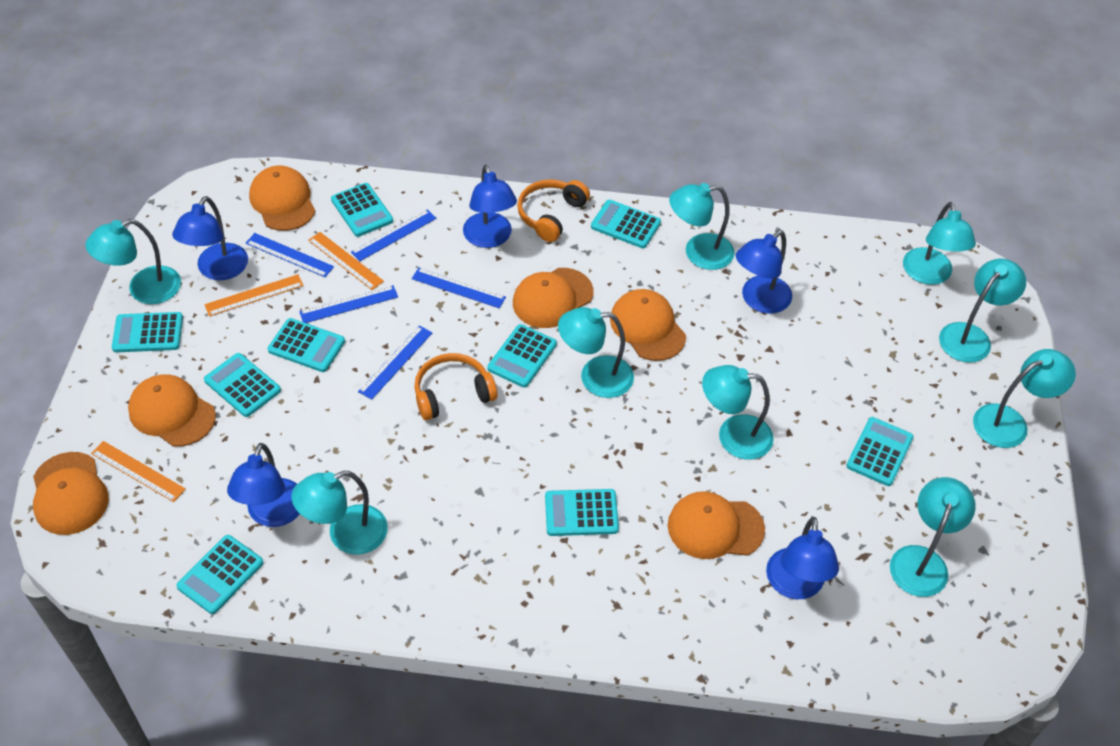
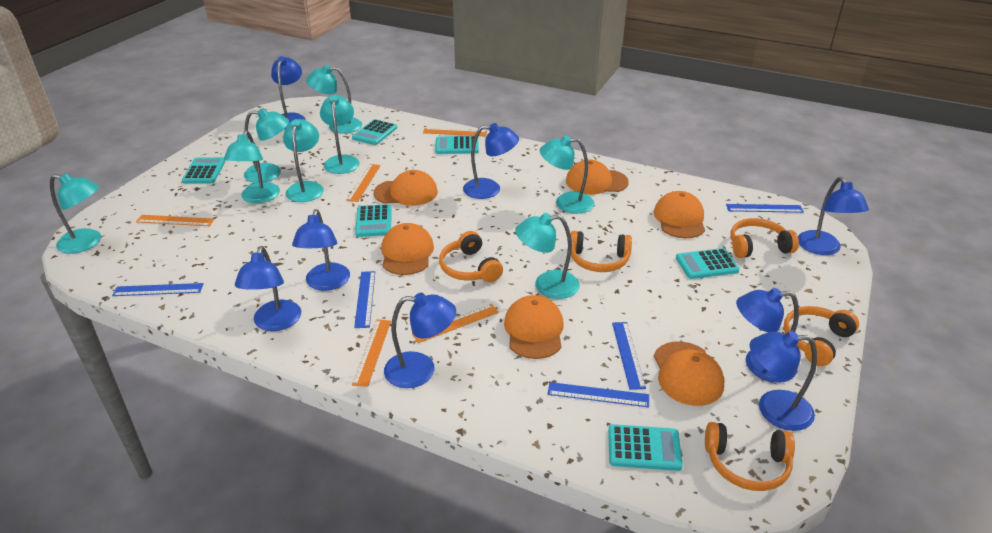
blue lamp: [172,196,248,280] [227,443,300,527] [463,164,517,248] [736,230,792,314] [766,517,839,599] = 5 -> [235,246,301,331] [271,56,305,127] [292,209,350,291] [384,293,456,388] [463,123,519,199] [736,288,799,383] [749,331,817,431] [798,177,869,255] = 8
orange headphones: [414,353,498,420] [517,179,590,242] = 2 -> [439,231,503,282] [571,231,632,272] [705,422,795,491] [730,218,799,258] [784,306,859,366] = 5
orange ruler: [91,441,186,502] [204,274,304,317] [308,232,384,290] = 3 -> [136,215,214,226] [346,164,381,202] [352,319,391,387] [412,304,499,343] [423,128,487,136] = 5
turquoise calculator: [112,312,183,352] [176,535,264,614] [204,353,281,417] [268,318,345,372] [331,183,393,237] [487,324,557,387] [545,489,619,536] [591,200,661,248] [846,417,914,486] = 9 -> [182,157,225,184] [352,119,397,145] [355,204,391,237] [435,136,479,154] [608,424,683,471] [676,248,740,279] = 6
turquoise lamp: [85,219,181,304] [291,471,388,555] [558,307,634,398] [669,183,735,270] [702,365,774,460] [890,477,976,597] [903,202,976,285] [939,259,1026,363] [973,349,1076,448] = 9 -> [50,173,101,254] [224,130,280,203] [244,108,289,183] [283,119,324,202] [306,65,362,133] [320,95,360,174] [515,213,580,299] [540,135,594,214] = 8

